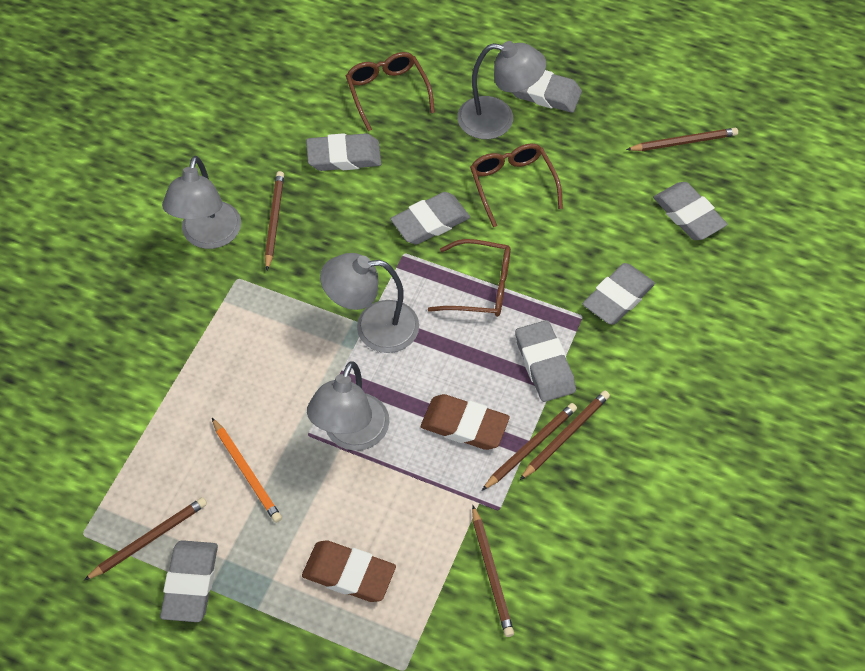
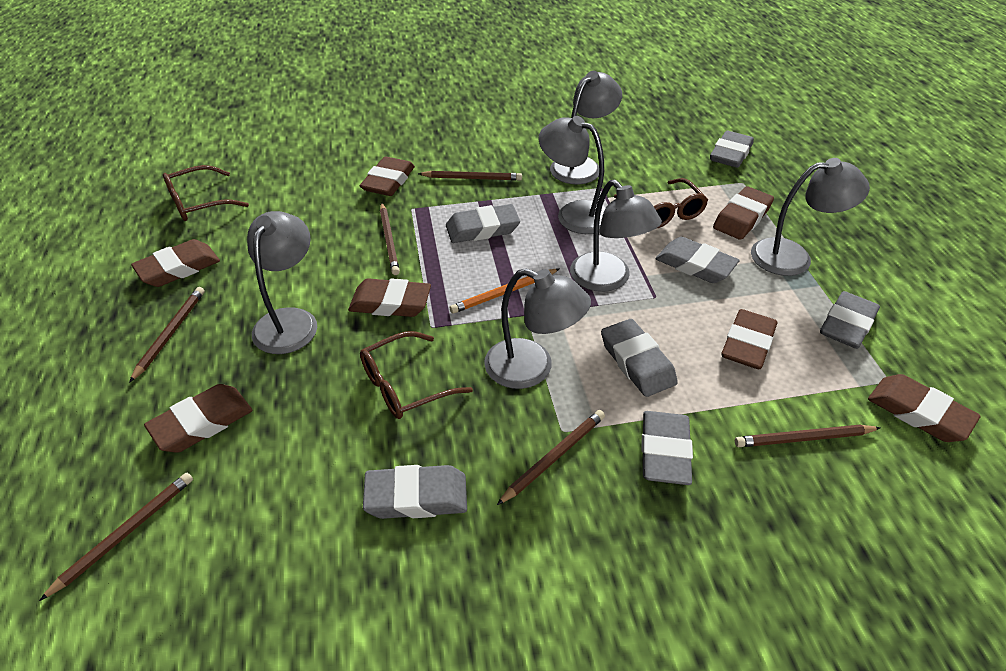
brown eraser: [302,540,396,602] [421,394,510,450] = 2 -> [131,239,220,287] [144,384,252,453] [348,278,431,317] [360,156,415,196] [713,186,774,240] [722,309,778,369] [868,374,981,442] = 7
grey lamp: [162,156,241,249] [307,361,389,451] [320,253,419,353] [457,41,546,139] = 4 -> [247,211,317,354] [484,268,591,389] [539,116,606,234] [550,71,622,184] [570,180,662,292] [751,158,870,276] = 6

